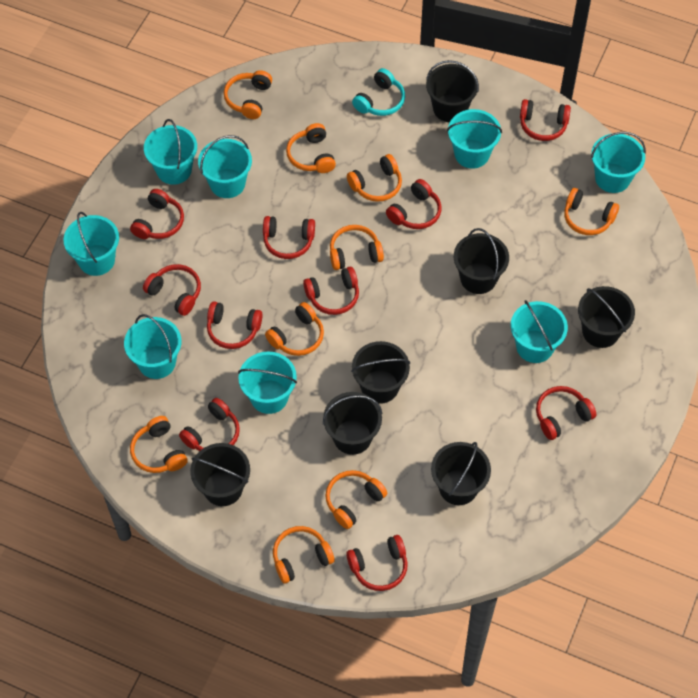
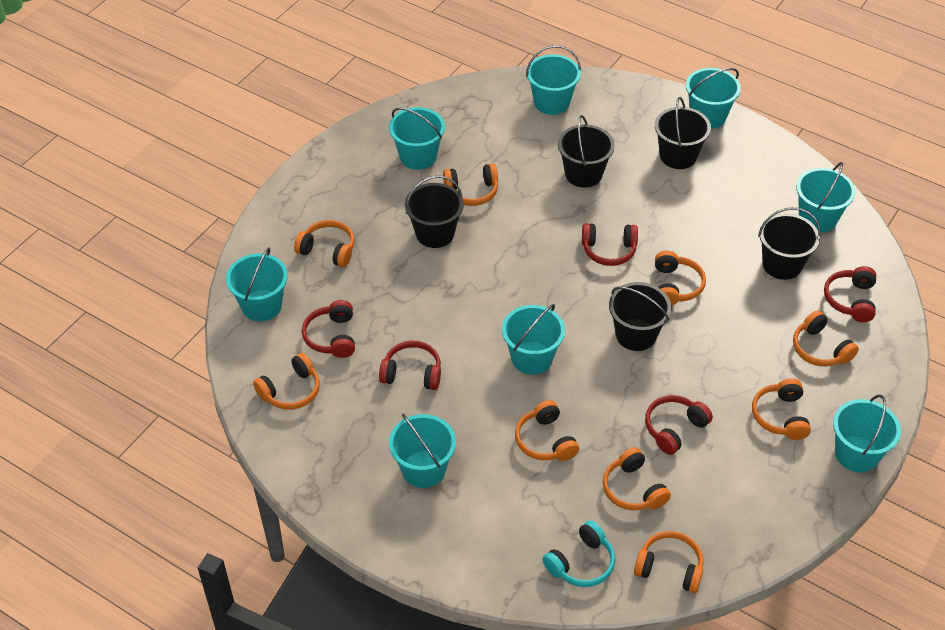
black bucket: [190,443,250,506] [323,392,382,455] [351,341,410,404] [426,60,479,122] [431,442,491,505] [454,228,509,294] [578,286,635,348] = 7 -> [405,175,464,248] [558,115,615,188] [609,282,671,351] [655,97,711,169] [758,207,821,280] = 5
red headphones: [130,189,184,239] [143,264,201,316] [179,398,240,451] [207,301,262,349] [263,216,315,259] [303,267,359,315] [346,535,408,591] [386,179,442,229] [520,99,571,141] [536,386,596,440] = 10 -> [302,300,355,358] [379,341,441,390] [582,223,638,266] [645,395,713,455] [824,266,876,322] = 5

